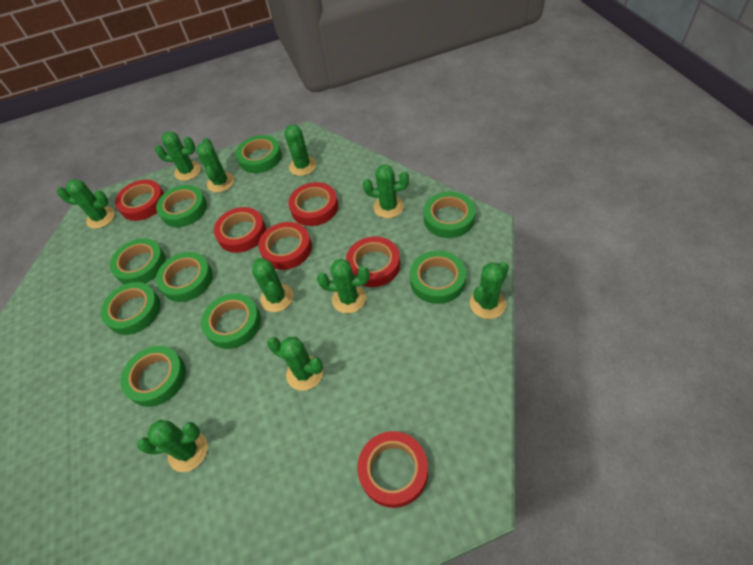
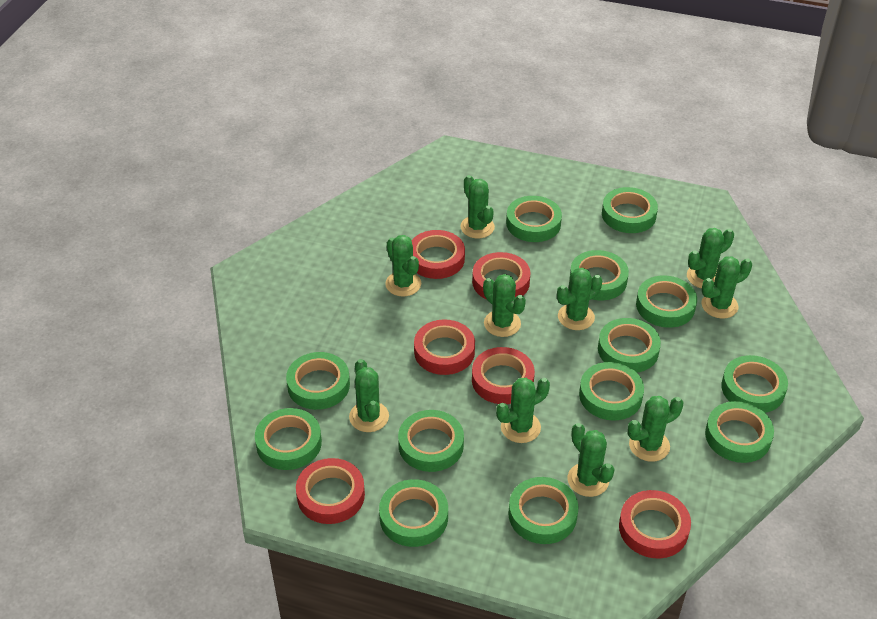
green tape: [100,282,161,335] [110,238,166,285] [120,346,186,407] [156,185,207,227] [156,252,213,302] [201,293,261,349] [236,135,282,173] [410,251,466,304] [424,192,475,238] = 9 -> [255,408,322,470] [286,352,350,410] [379,479,448,547] [398,410,464,472] [506,196,562,242] [508,477,579,544] [570,250,629,300] [579,362,644,421] [598,318,661,373] [602,187,658,233] [636,275,697,328] [705,401,774,463] [721,355,788,413] = 13

